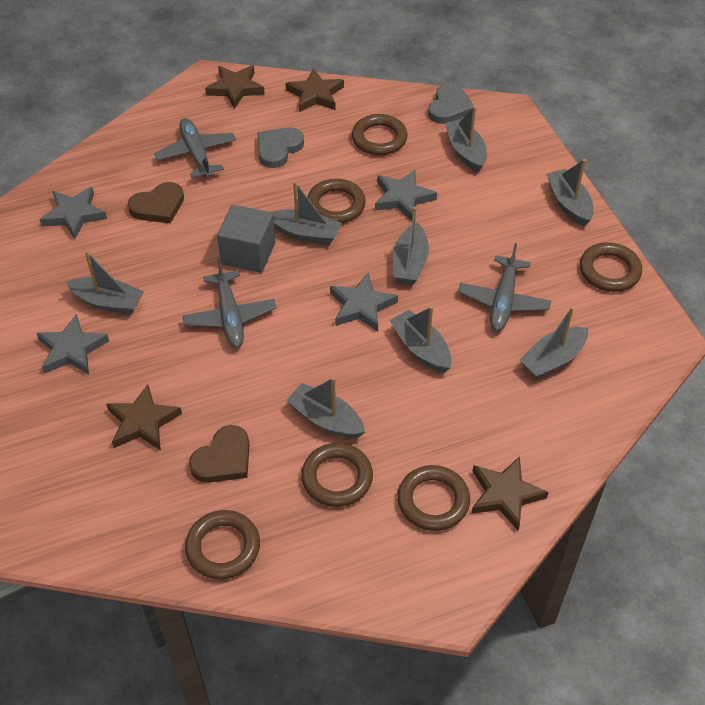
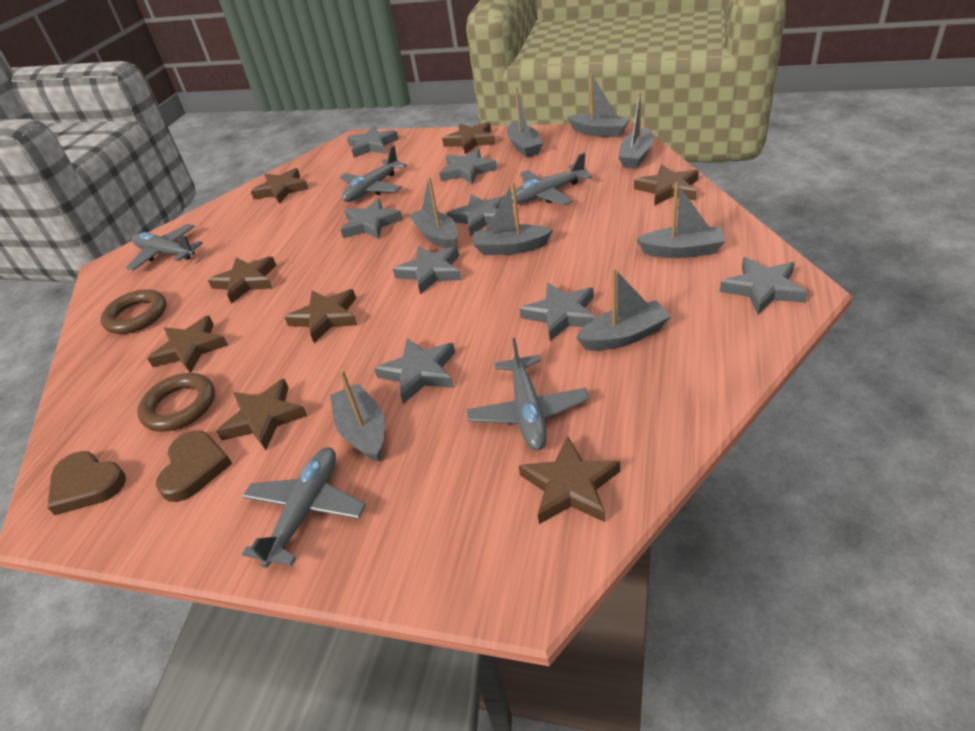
brown ring: [185,510,260,579] [301,443,373,507] [307,179,366,223] [352,114,408,155] [397,465,470,531] [580,242,642,292] = 6 -> [100,289,167,334] [137,373,215,432] = 2
brown star: [106,384,182,450] [205,65,265,109] [285,68,344,112] [471,456,549,530] = 4 -> [147,316,228,373] [208,257,276,304] [216,379,307,450] [251,168,309,204] [285,289,357,343] [442,122,495,154] [519,436,620,524] [634,165,699,206] = 8
grey cube: [217,205,275,273] = 1 -> none = 0
grey heart: [258,127,304,168] [428,83,474,124] = 2 -> none = 0
grey plane: [154,118,236,178] [182,258,276,348] [458,243,551,331] = 3 -> [126,224,203,270] [242,447,366,568] [339,146,407,202] [466,338,589,451] [511,153,592,206] = 5
grey star: [36,314,109,374] [39,187,107,239] [330,273,398,332] [375,170,437,221] = 4 -> [341,199,403,239] [347,126,398,157] [374,338,455,404] [393,246,461,295] [439,149,497,185] [447,194,504,236] [519,283,596,341] [720,257,808,315] = 8

